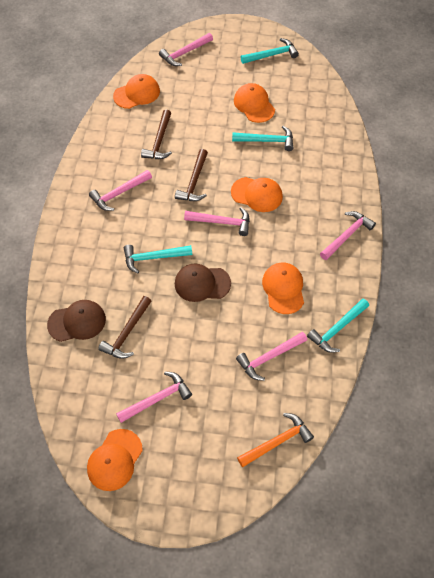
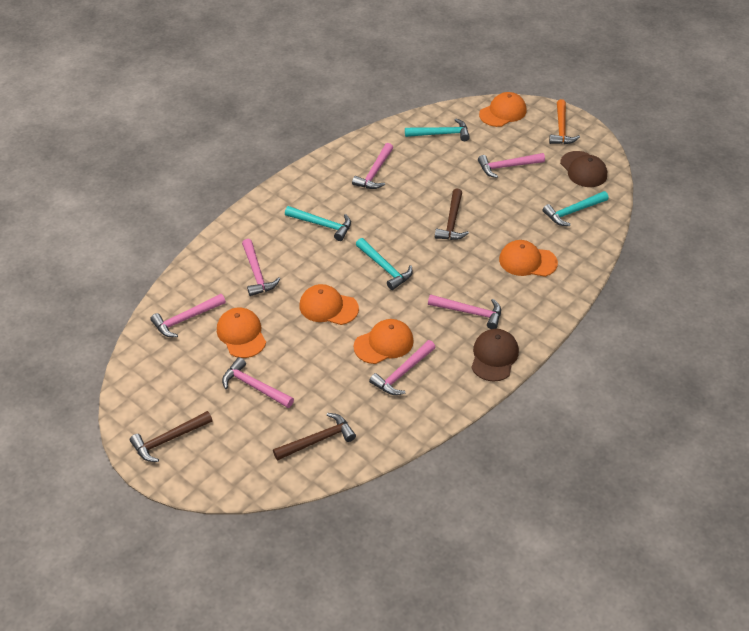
pink hammer: [89,170,152,211] [116,372,192,423] [159,33,213,66] [184,207,250,236] [236,332,307,381] [320,211,376,260] = 6 -> [150,294,226,337] [222,357,294,408] [242,239,280,296] [352,143,393,189] [369,340,436,395] [428,295,501,329] [478,153,545,178] = 7

